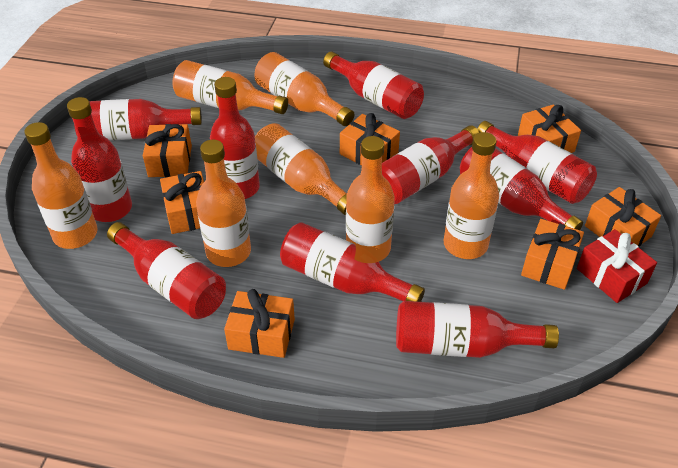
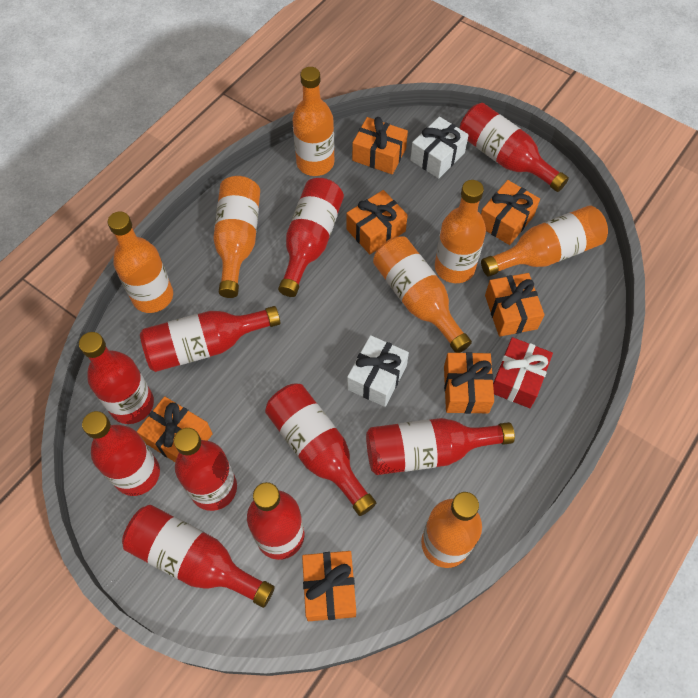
white gift: none = 0 -> [347,335,409,407] [410,116,469,179] = 2

